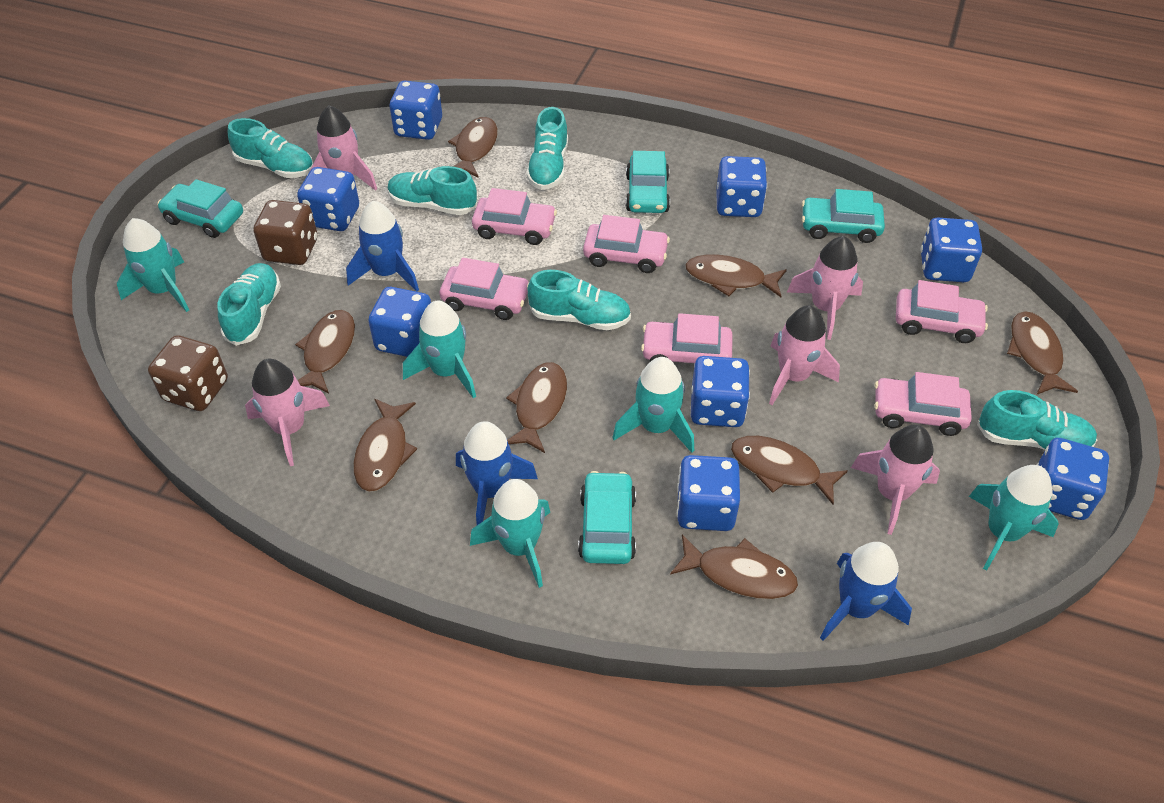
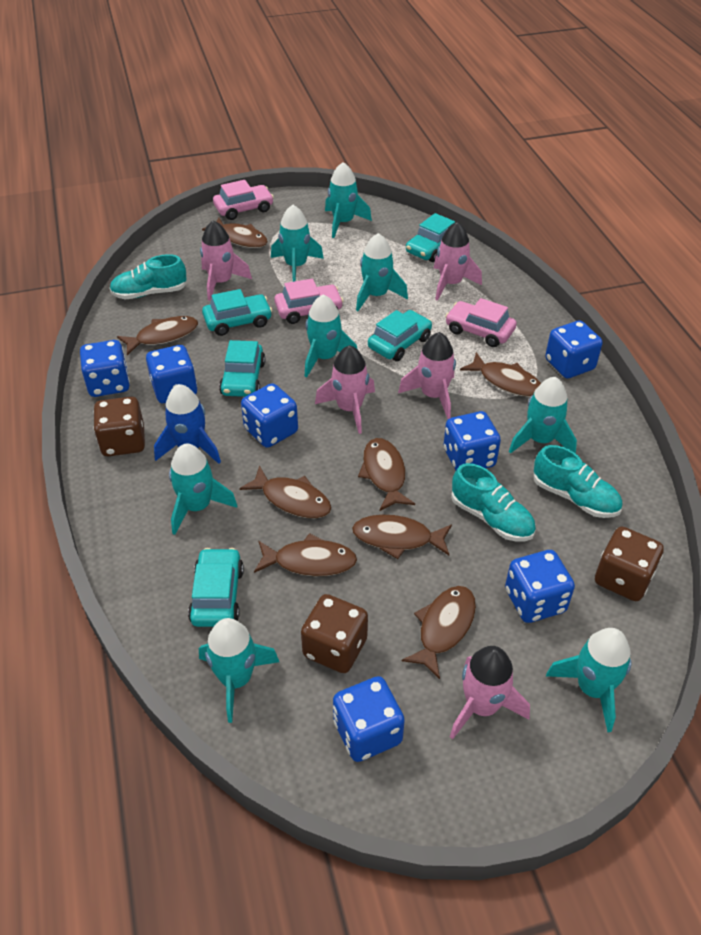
blue dice: [297,167,359,231] [368,287,431,357] [390,81,442,140] [677,455,740,531] [691,356,750,427] [716,156,767,217] [920,217,982,282] [1036,438,1109,520] = 8 -> [80,340,130,397] [146,345,197,403] [241,383,298,448] [333,676,405,762] [443,411,501,470] [505,550,575,623] [545,320,603,378] = 7
blue rocket: [346,201,419,292] [456,421,538,525] [820,542,912,641] = 3 -> [154,384,221,464] = 1
brown dice: [148,335,228,411] [253,200,318,265] = 2 -> [93,397,145,456] [301,594,368,673] [595,527,664,601] = 3
pink car: [440,258,529,320] [472,188,557,245] [583,215,670,273] [641,313,733,363] [874,372,972,436] [896,280,988,343] = 6 -> [213,180,274,220] [274,279,343,324] [445,298,517,347] = 3
turquoise car: [157,179,243,238] [578,471,636,564] [625,151,670,213] [802,189,885,243] = 4 -> [188,548,244,627] [202,289,272,336] [219,340,265,397] [368,310,432,361] [406,213,455,262] = 5
turquoise rocket: [117,218,189,312] [403,301,476,398] [470,479,550,588] [612,357,694,453] [969,465,1059,571] = 5 -> [169,444,237,535] [199,618,279,723] [271,205,324,282] [305,294,357,377] [325,162,372,238] [356,233,408,311] [509,377,577,454] [546,628,632,732] = 8
turquoise shoe: [217,263,281,346] [228,118,313,178] [387,166,477,215] [526,107,568,190] [528,270,631,330] [977,390,1097,450] = 6 -> [109,254,187,299] [451,463,536,541] [534,445,622,518] = 3

